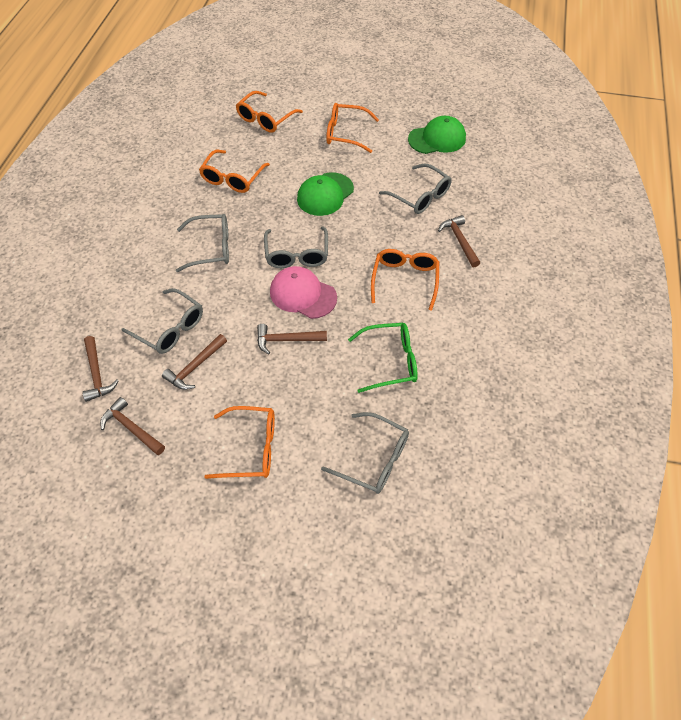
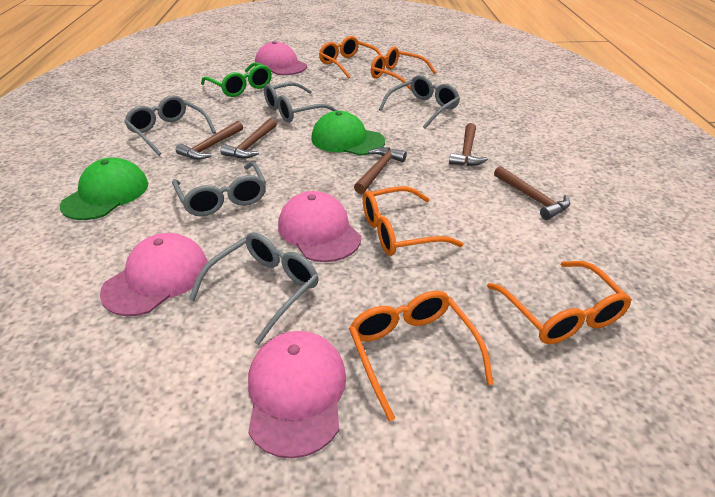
pink cap: [270,266,337,319] = 1 -> [100,233,208,316] [248,331,346,459] [255,41,307,75] [278,191,361,262] = 4

